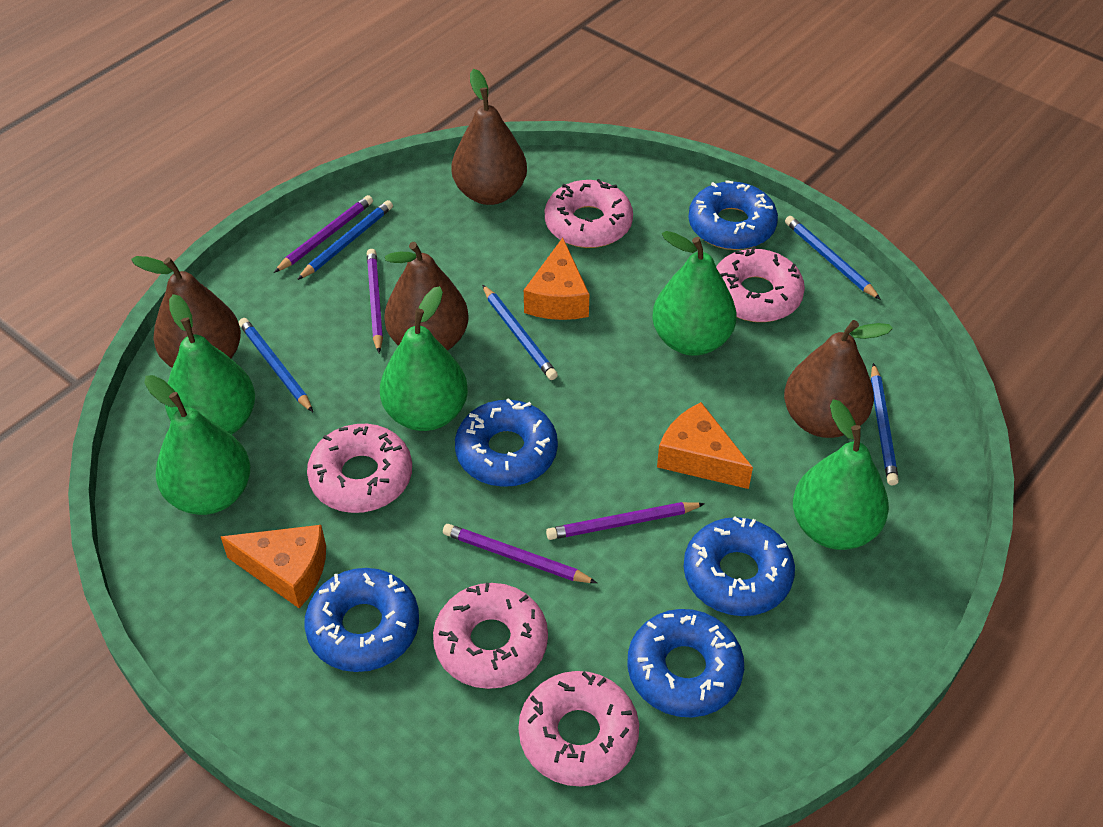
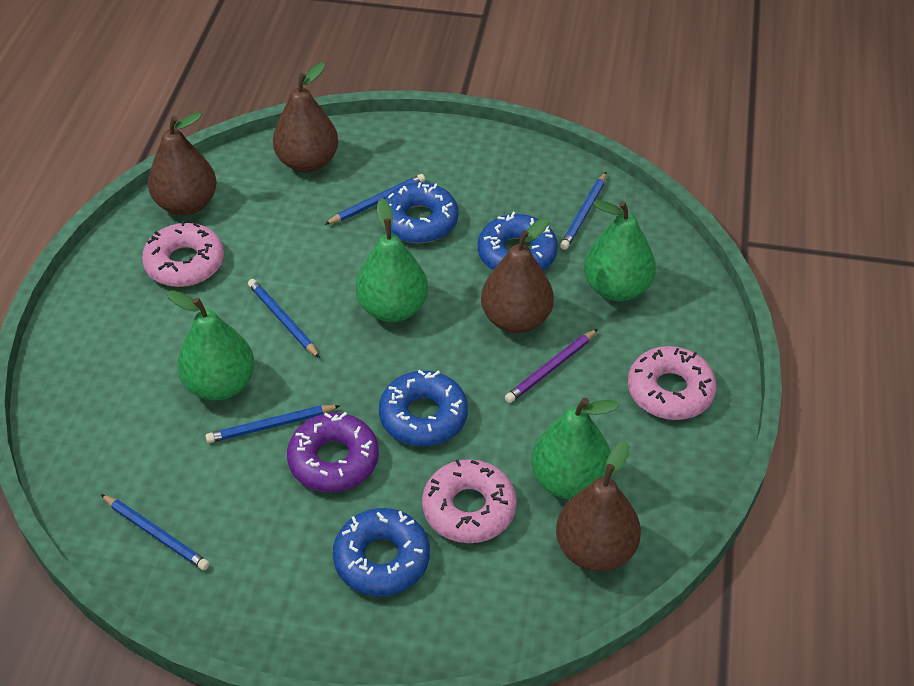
blue donut: [304,568,419,672] [455,398,558,487] [627,609,744,717] [684,516,795,616] [688,180,778,250] = 5 -> [333,508,430,596] [379,370,468,446] [385,182,458,243] [478,212,558,270] = 4
green pear: [144,375,250,515] [165,294,255,435] [380,286,468,431] [652,231,736,356] [793,399,889,550] = 5 -> [167,290,255,401] [356,198,428,322] [531,398,619,499] [584,200,656,301] = 4
orange cheese: [221,525,326,608] [524,238,589,320] [657,402,753,489] = 3 -> none = 0
pink donut: [307,424,412,513] [433,583,548,689] [519,671,639,787] [545,179,633,248] [716,246,805,322] = 5 -> [142,221,224,287] [422,459,517,543] [628,346,716,420] = 3
purple donut: none = 0 -> [287,412,379,492] = 1
purple pencil: [274,195,373,273] [367,249,383,353] [443,524,597,583] [546,502,705,540] = 4 -> [505,329,598,403] = 1

